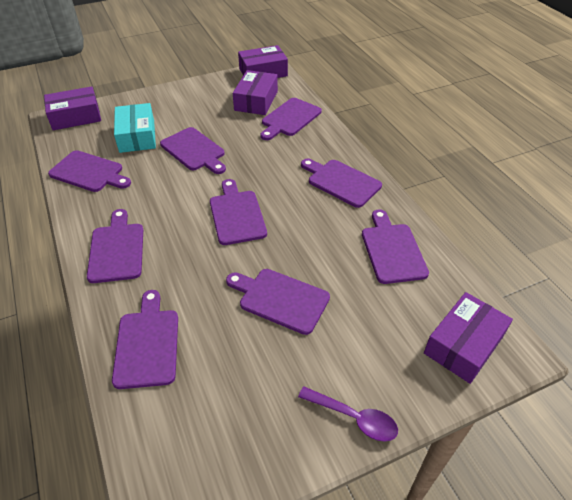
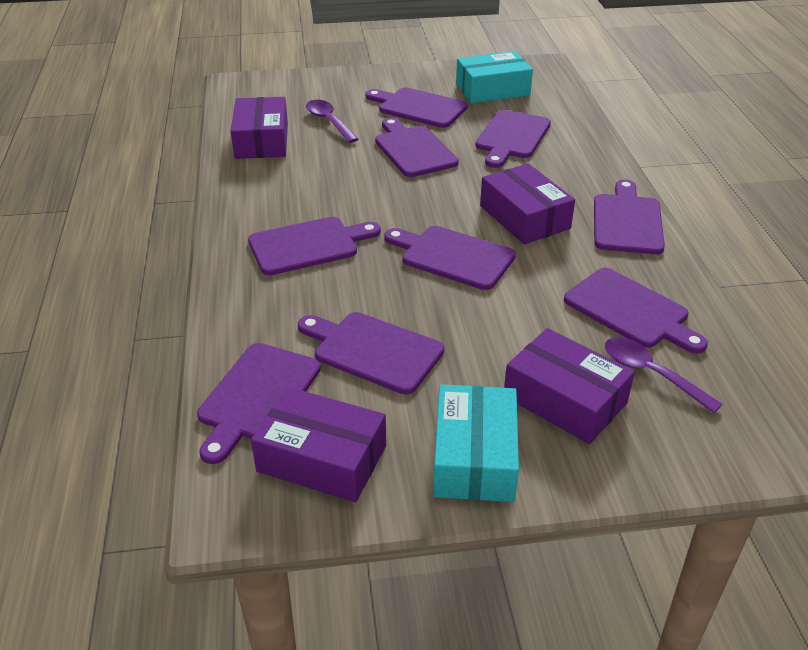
purple spoon: [298,386,398,442] = 1 -> [306,100,358,143] [605,337,723,413] = 2
turquoise box: [114,103,156,153] = 1 -> [433,384,519,502] [456,51,533,103] = 2

